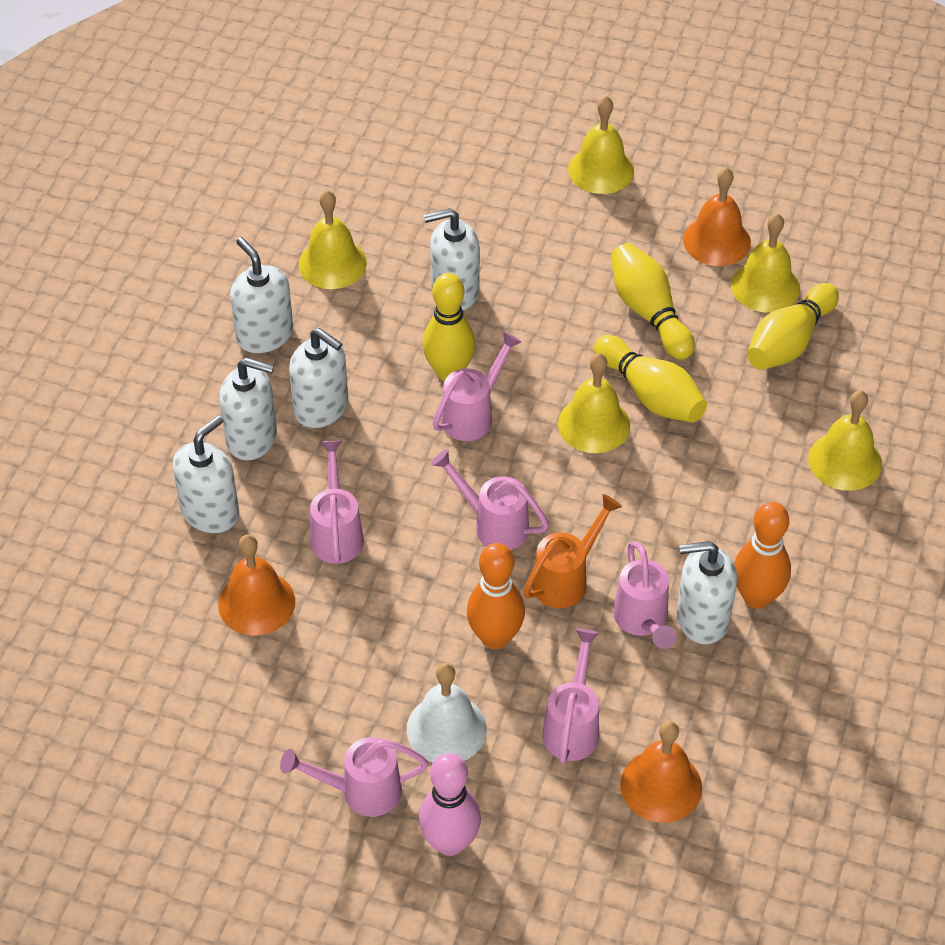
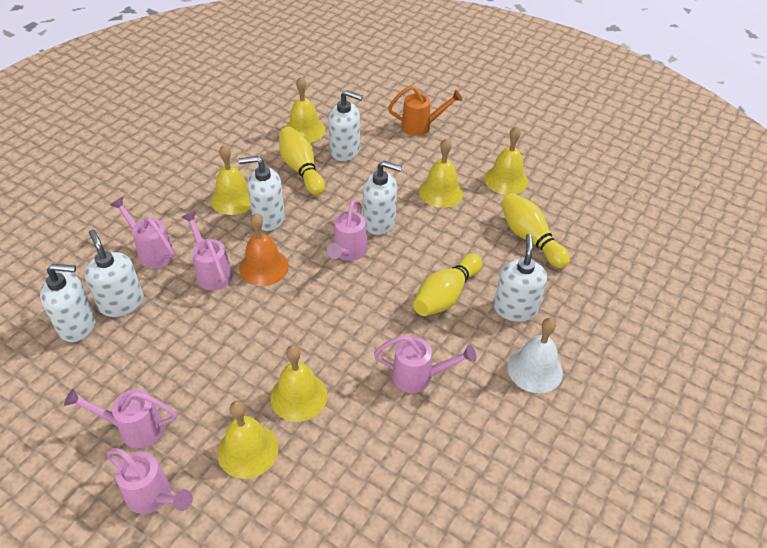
orange bell: [218,534,295,636] [620,721,702,823] [683,168,751,266] = 3 -> [239,213,289,286] = 1
orange bowling pin: [467,543,525,649] [734,502,791,609] = 2 -> none = 0
pink bowling pin: [419,753,481,856] = 1 -> none = 0
yellow bell: [298,190,367,289] [558,353,630,453] [568,96,634,194] [731,213,800,312] [808,390,882,491] = 5 -> [211,144,251,215] [217,401,279,479] [270,345,328,422] [286,76,325,143] [419,138,463,208] [484,126,528,195] = 6
yellow bowling pin: [423,273,476,381] [594,335,707,423] [611,243,695,360] [747,283,839,370] = 4 -> [279,127,325,195] [413,254,482,316] [501,193,570,268] = 3

